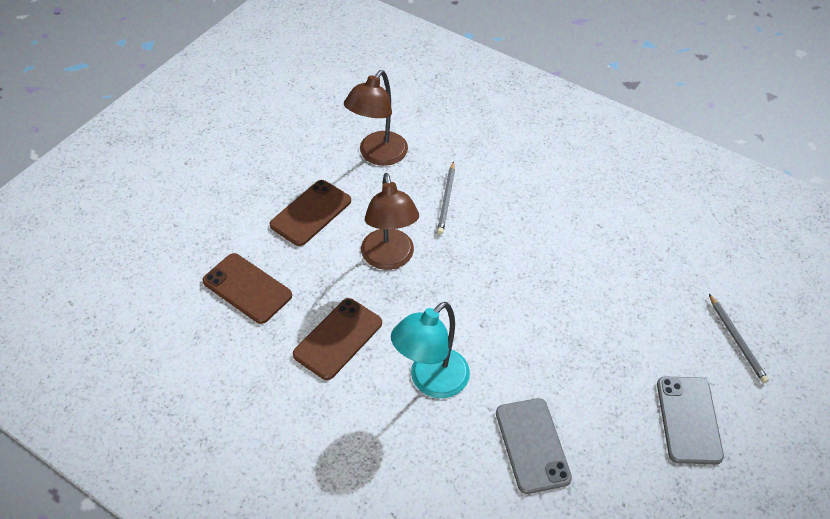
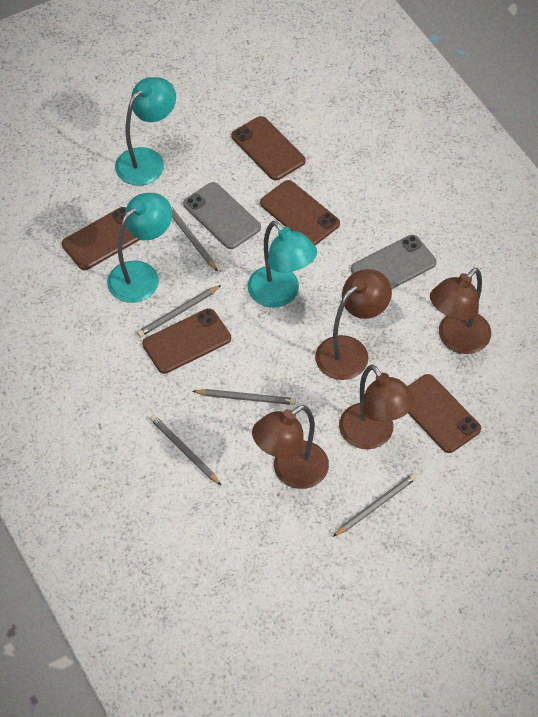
brown lamp: [344,70,408,166] [361,173,419,270] = 2 -> [252,405,329,489] [315,269,392,380] [339,365,415,449] [430,268,491,354] = 4
brown phone: [203,253,292,324] [270,180,351,246] [293,298,382,380] = 3 -> [62,207,140,270] [142,308,231,374] [231,116,306,180] [260,180,340,245] [407,374,481,453] = 5
grey pencil: [437,161,455,235] [709,294,769,383] = 2 -> [137,285,221,337] [150,415,222,486] [171,206,218,271] [193,389,296,405] [333,474,417,537] = 5
turquoise lamp: [391,302,470,398] = 1 -> [107,193,172,303] [115,77,176,186] [248,221,317,308] = 3

